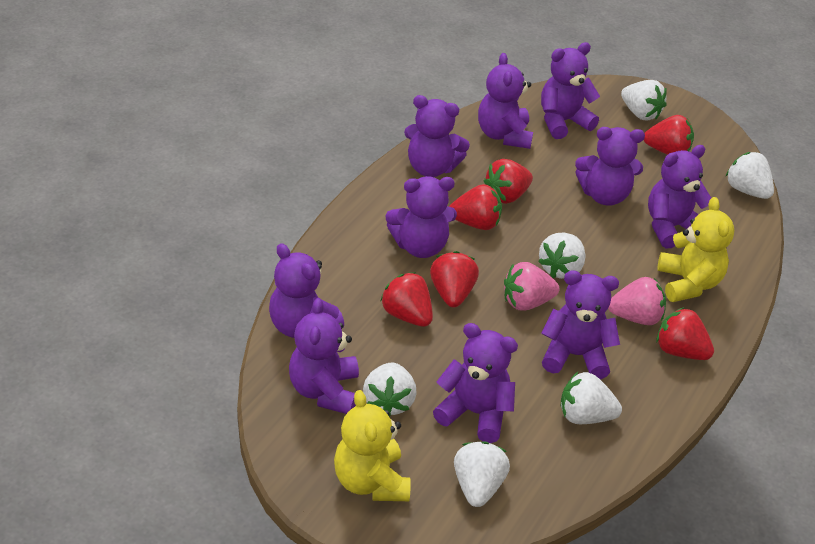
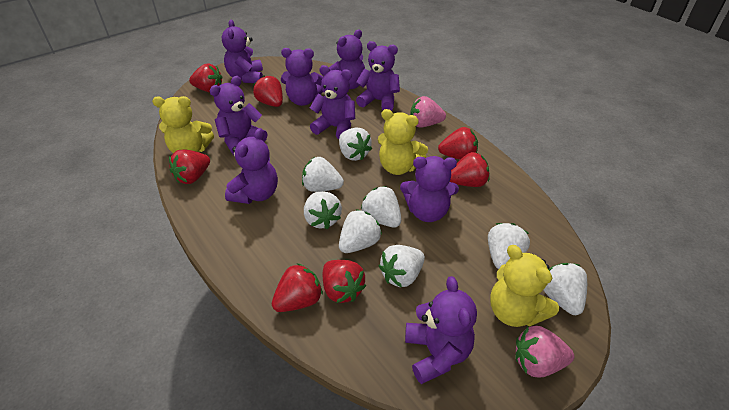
purple teddy bear: [269,243,344,338] [289,298,359,414] [386,176,457,258] [404,95,470,177] [433,323,518,443] [478,53,533,149] [541,42,600,139] [541,270,620,379] [575,127,645,206] [648,145,711,249] = 10 -> [210,76,267,155] [222,19,263,83] [225,128,278,204] [281,48,323,106] [310,65,355,139] [329,29,365,89] [356,41,400,111] [400,156,459,222] [405,276,477,384] = 9
red strawberry: [380,272,433,327] [430,251,479,307] [449,184,502,230] [484,159,533,204] [644,115,694,155] [657,307,714,360] = 6 -> [169,149,210,184] [189,64,222,92] [253,75,283,107] [272,263,323,312] [323,260,366,303] [438,127,478,160] [450,152,490,187] = 7
white strawberry: [363,363,417,416] [454,441,510,507] [538,233,585,279] [561,372,622,424] [621,80,667,121] [726,152,774,199] = 6 -> [302,157,344,192] [304,191,342,229] [339,127,372,161] [339,209,382,253] [361,186,401,227] [379,245,425,287] [488,223,530,269] [543,263,587,315] = 8
yellow teddy bear: [334,390,411,501] [657,197,734,302] = 2 -> [152,96,214,153] [378,109,428,175] [490,245,559,327] = 3

